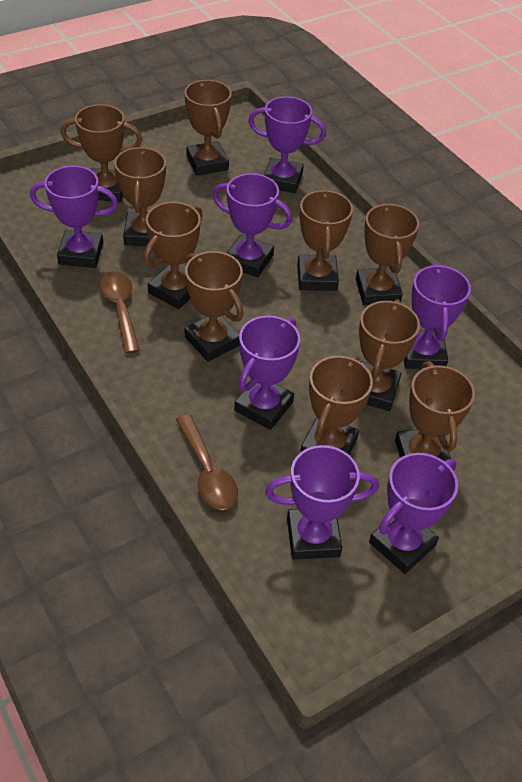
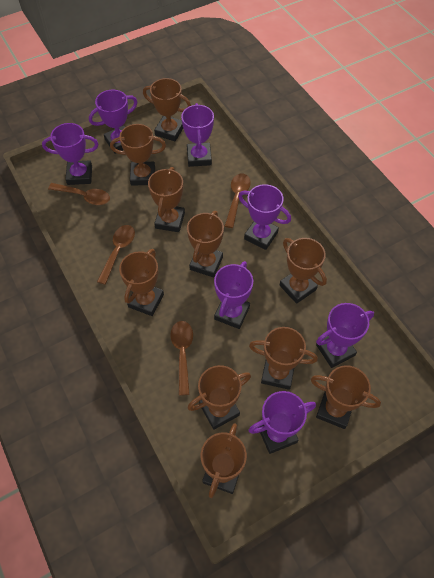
brown spoon: [99,271,140,354] [176,414,238,510] = 2 -> [48,183,110,205] [97,225,135,285] [170,321,193,395] [225,173,251,228] = 4

